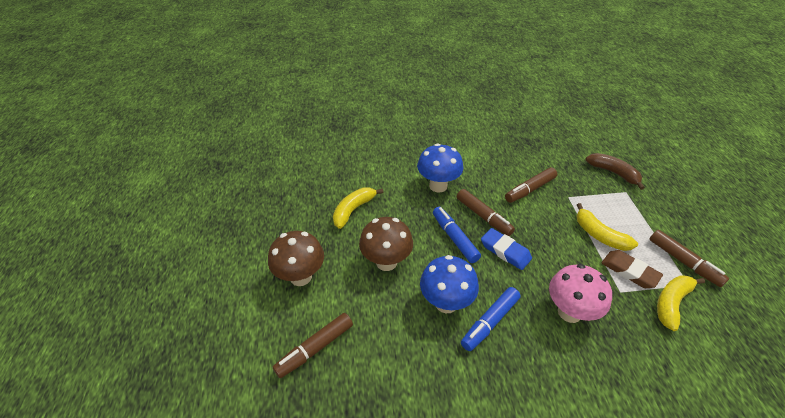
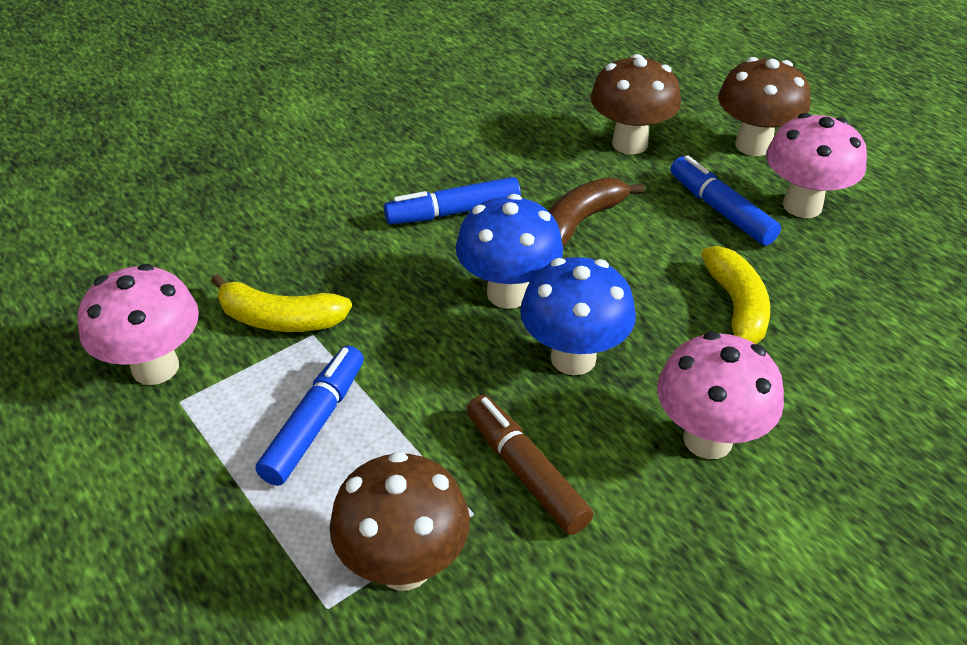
blue eraser: [481,228,532,270] = 1 -> none = 0
blue marker: [433,207,481,263] [461,287,521,351] = 2 -> [255,346,364,486] [384,177,521,225] [670,155,781,246] = 3
brown eraser: [601,250,663,288] = 1 -> none = 0
brown marker: [273,313,353,378] [457,189,515,236] [505,167,557,203] [650,230,729,287] = 4 -> [467,395,593,535] = 1
brown mushroom: [268,231,324,286] [359,217,413,271] = 2 -> [329,451,470,591] [590,54,681,154] [718,57,810,156] = 3
pink mushroom: [549,264,612,323] = 1 -> [78,264,199,385] [657,332,784,459] [766,113,867,218] = 3
yellow banana: [333,187,384,229] [577,203,638,251] [657,275,705,331] = 3 -> [211,274,352,332] [701,246,770,344] = 2

